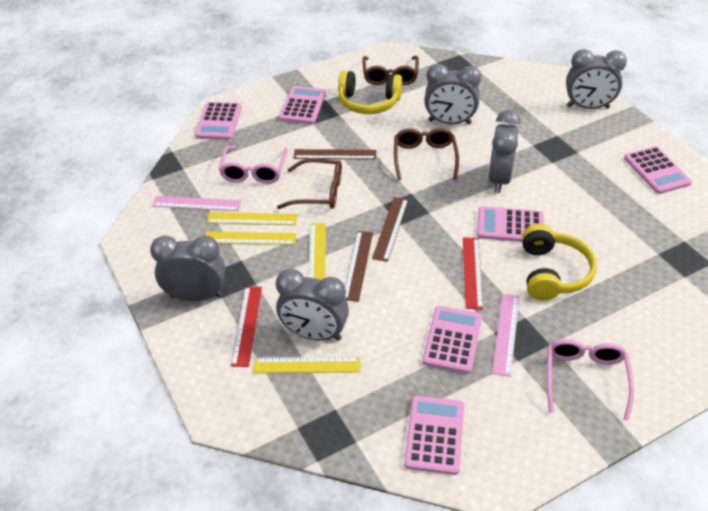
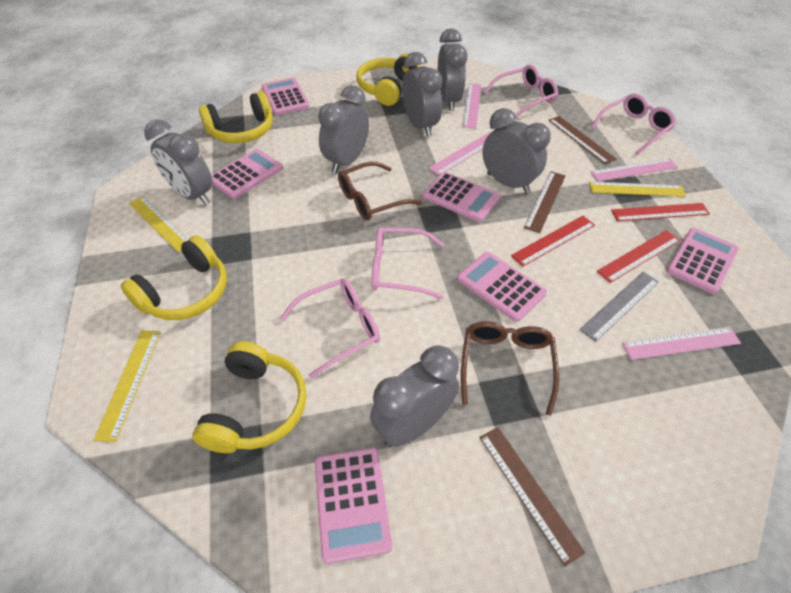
brown glasses: [277,158,342,209] [362,56,419,85] [394,128,459,181] = 3 -> [338,161,422,220] [461,321,559,416] = 2
grey clock: [150,236,225,301] [276,269,349,341] [424,64,481,124] [488,110,521,193] [566,49,627,109] = 5 -> [144,119,212,205] [318,85,369,173] [370,345,459,447] [402,52,443,137] [438,28,467,111] [482,108,551,194] = 6
grey ruler: none = 0 -> [579,272,659,342] = 1
pink glasses: [219,146,288,184] [547,339,634,421] = 2 -> [280,278,380,379] [372,227,445,299] [484,65,558,117] [591,94,676,155] = 4
pink ruler: [152,196,241,211] [492,294,520,377] = 2 -> [429,133,489,175] [462,84,481,128] [591,158,678,182] [622,327,741,360] = 4
red ruler: [231,287,262,367] [463,237,483,309] = 2 -> [511,216,595,267] [597,230,680,283] [611,203,710,221] = 3
yellow headphones: [338,71,402,114] [522,224,597,301] = 2 -> [121,235,227,320] [193,341,307,453] [199,91,273,143] [356,53,420,106] = 4
yellow ruler: [205,231,296,245] [207,212,297,225] [253,357,360,373] [308,223,326,280] = 4 -> [94,330,161,442] [129,196,189,252] [589,182,686,197] = 3

